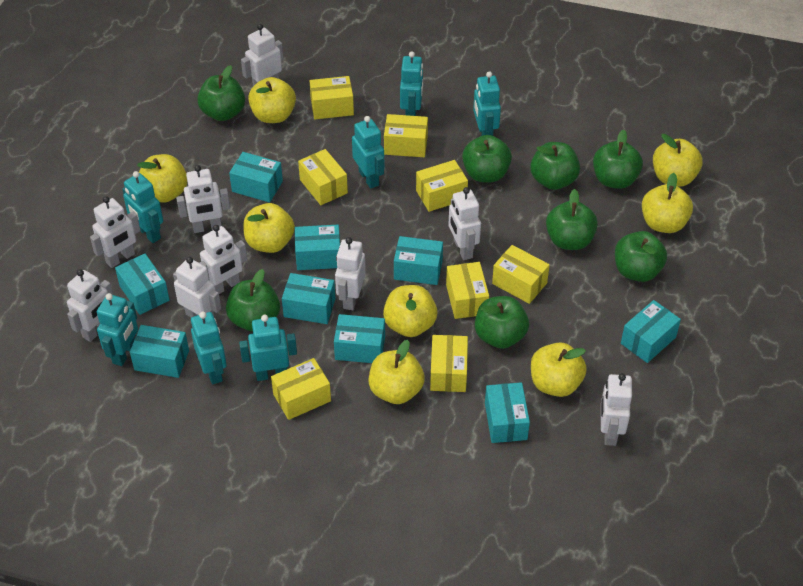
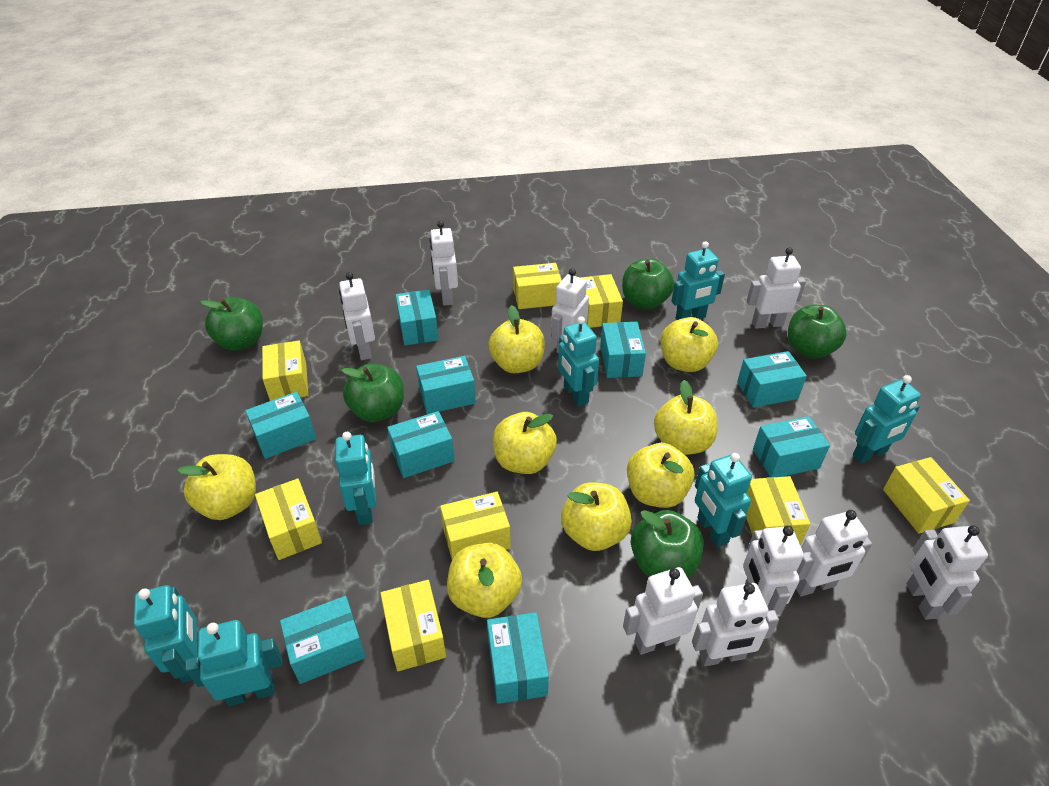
green apple: [197,65,245,121] [226,269,280,331] [462,135,512,183] [475,296,529,349] [530,142,580,190] [546,189,598,250] [593,130,643,189] [615,231,667,282] = 8 -> [200,297,263,351] [341,364,404,422] [622,259,674,310] [631,510,704,578] [788,305,847,359] = 5

